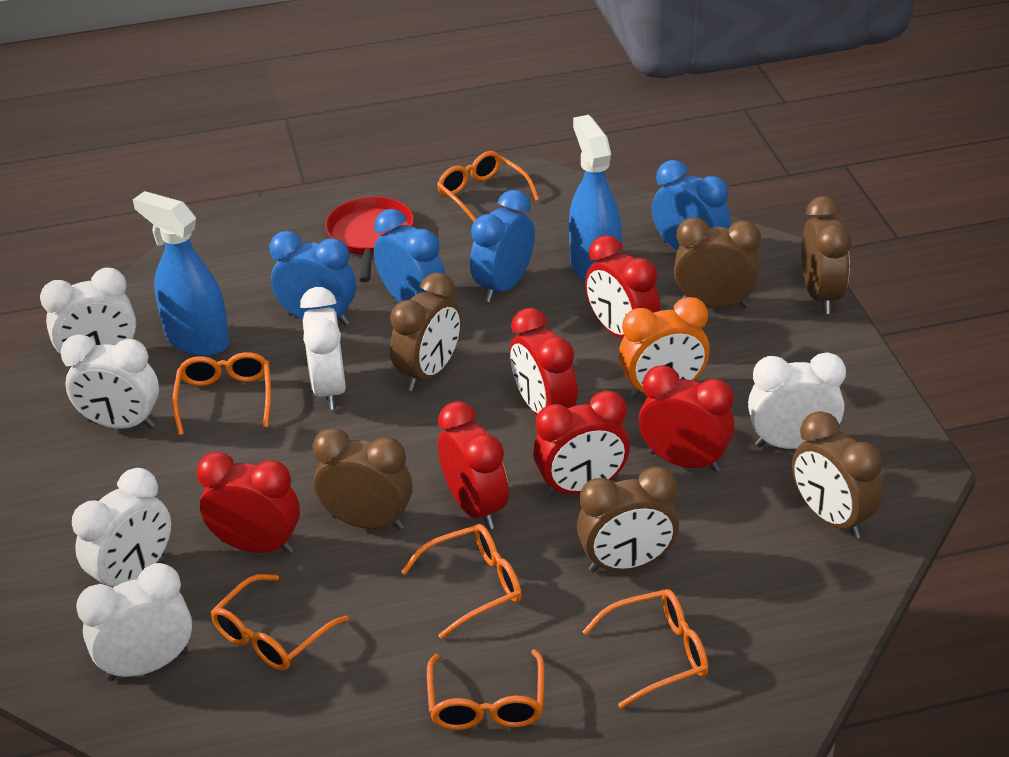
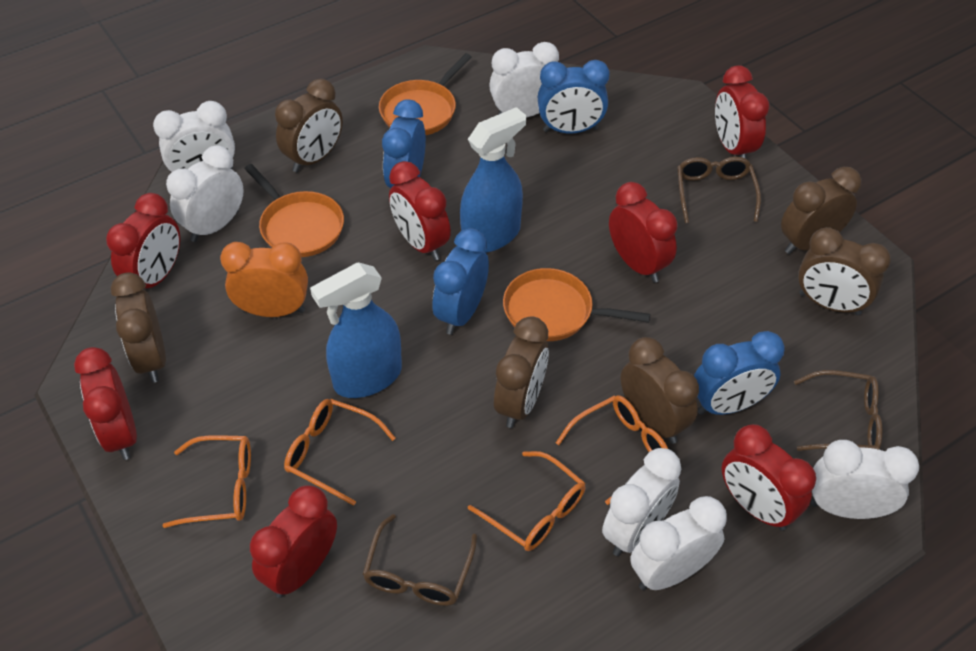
brown glasses: none = 0 -> [363,514,477,606] [677,157,761,223] [794,370,882,451] = 3
orange glasses: [172,352,271,435] [211,574,349,671] [401,524,522,639] [427,649,544,730] [437,151,540,222] [582,589,708,708] = 6 -> [162,435,251,528] [284,399,395,506] [468,451,585,551] [556,395,668,505] = 4
orange pan: none = 0 -> [244,164,344,257] [379,53,472,135] [503,268,650,341] = 3
red clock: [197,452,300,553] [438,401,509,530] [510,308,578,415] [533,390,630,497] [585,235,660,339] [639,365,734,472] = 6 -> [74,347,137,460] [106,193,180,290] [250,485,337,598] [389,161,451,261] [609,182,677,283] [715,66,769,158] [722,424,816,531] = 7
red pan: [325,197,414,282] = 1 -> none = 0

